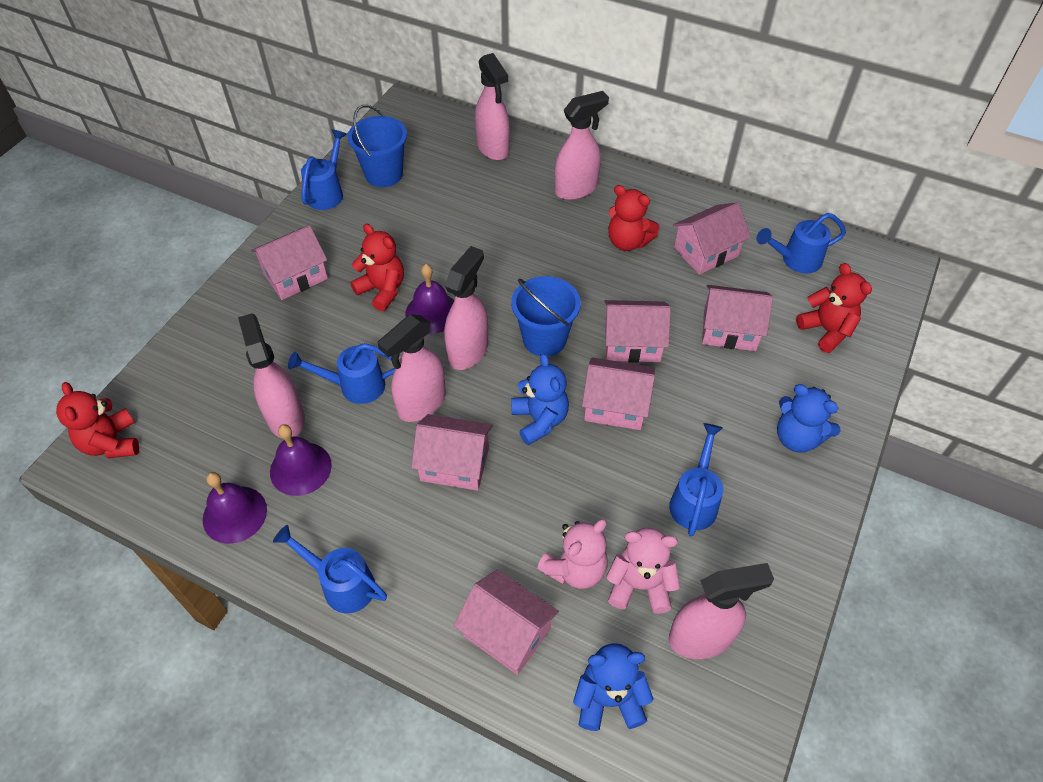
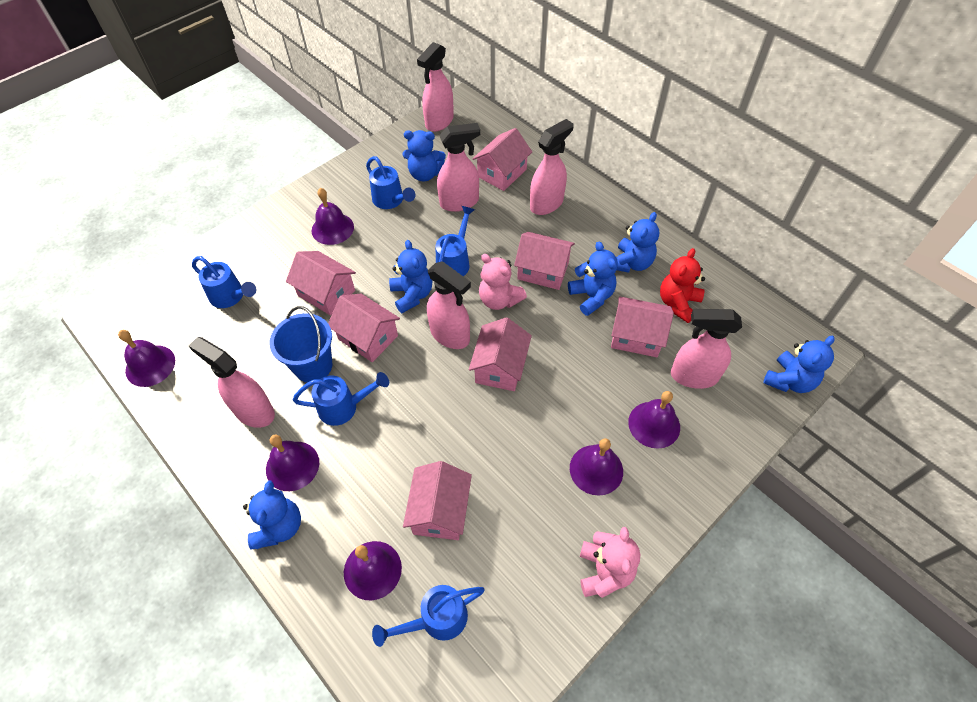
blue bucket: [348,105,407,187] [511,276,581,357] = 2 -> [270,306,332,382] = 1
blue teddy bear: [511,354,569,445] [573,643,654,731] [777,384,840,453] = 3 -> [243,480,301,550] [389,240,432,313] [403,130,446,182] [568,241,618,316] [616,212,659,273] [763,336,835,393] = 6
purple bell: [203,472,267,544] [270,424,332,496] [405,264,454,334] = 3 -> [118,330,175,387] [266,435,319,491] [312,188,354,245] [344,541,402,600] [570,438,623,496] [628,391,680,448] = 6
red teddy bear: [56,382,139,458] [350,224,404,311] [608,185,659,251] [796,263,872,353] = 4 -> [660,248,705,323] = 1

